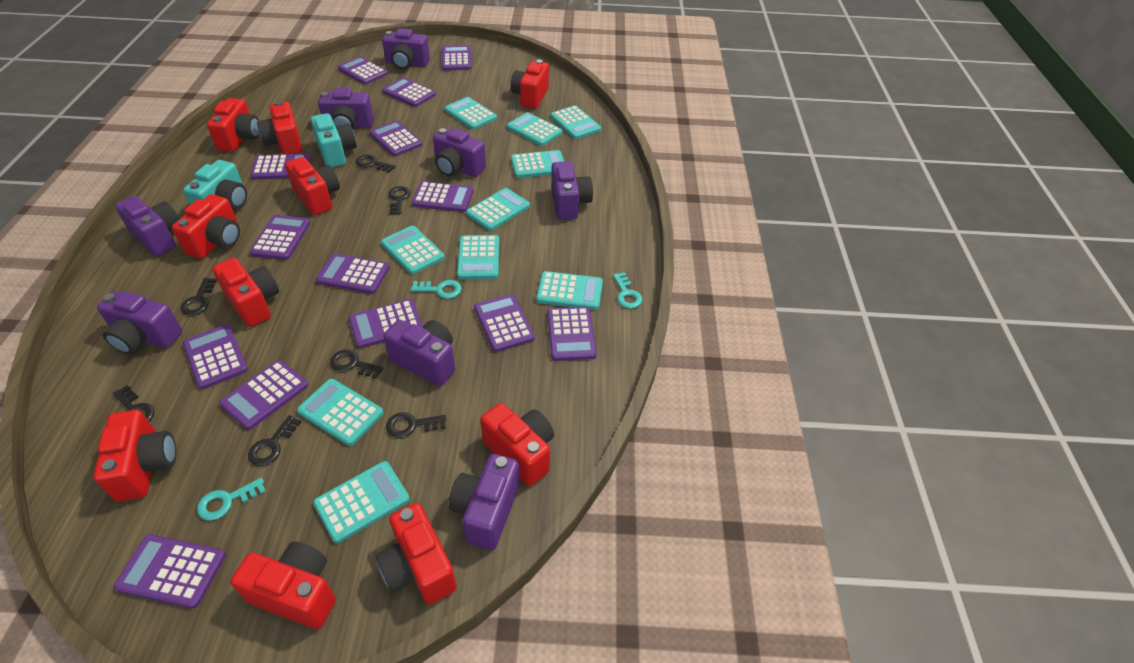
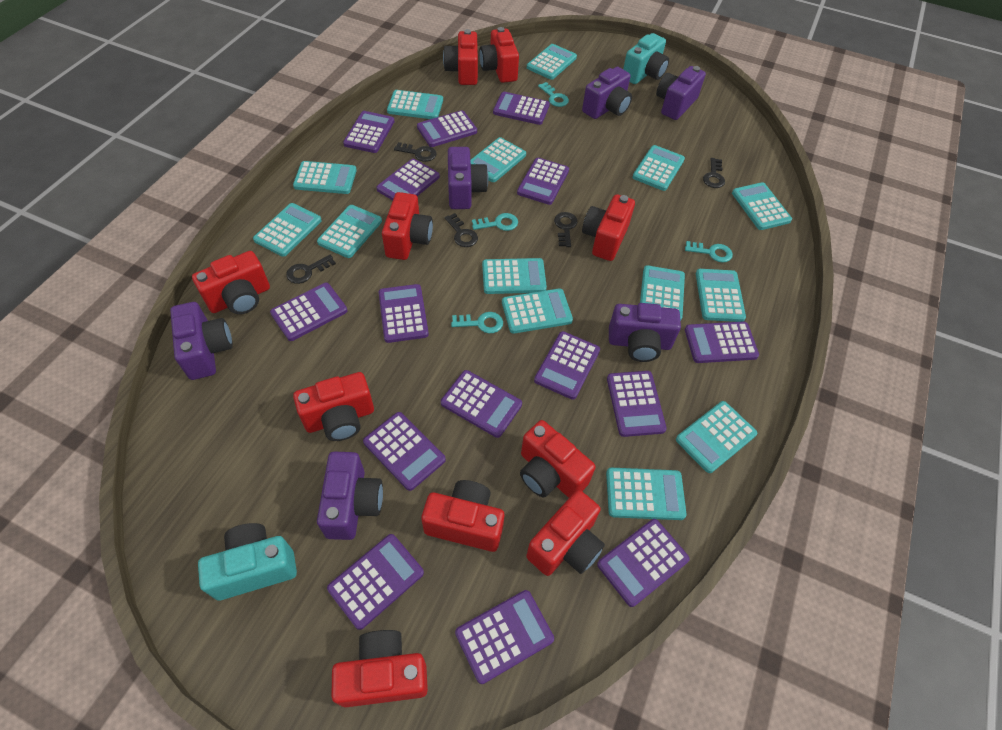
black key: [113,385,155,421] [181,278,217,316] [248,415,301,466] [330,349,384,379] [356,154,396,172] [386,412,446,438] [388,186,411,215] = 7 -> [286,255,336,284] [394,142,437,162] [445,213,478,247] [554,212,577,247] [703,158,725,188] = 5
purple calculator: [114,534,226,609] [183,324,248,389] [219,360,308,430] [250,153,311,180] [250,215,310,260] [316,254,389,294] [338,56,388,85] [349,299,423,348] [369,120,423,156] [382,78,436,107] [412,181,473,212] [442,46,472,71] [474,294,535,352] [547,307,597,361] = 14 -> [270,283,348,341] [327,534,424,630] [343,111,395,153] [363,412,446,491] [376,159,440,201] [379,284,429,343] [417,110,477,147] [441,370,522,438] [455,590,554,684] [493,92,550,125] [517,158,569,205] [534,331,600,400] [597,519,690,607] [607,371,667,437] [685,321,759,363] = 15
purple camera: [97,291,182,354] [115,196,180,256] [318,88,374,129] [382,28,430,69] [383,320,455,386] [433,128,486,177] [449,454,520,550] [551,161,593,220] = 8 -> [170,302,233,380] [317,452,383,540] [448,147,488,209] [582,67,632,119] [609,303,681,362] [656,66,706,120] = 6
turquoise calculator: [297,379,384,446] [313,461,410,543] [381,226,445,275] [444,97,497,129] [457,235,499,279] [466,188,530,231] [507,112,563,146] [511,150,565,178] [536,271,603,310] [550,105,601,139] = 10 -> [253,203,322,257] [293,161,357,194] [317,205,382,258] [387,90,443,119] [470,137,526,182] [482,258,547,294] [502,289,573,333] [527,44,577,80] [606,468,687,520] [632,145,685,191] [640,265,685,321] [676,401,757,473] [696,269,746,322] [732,182,792,230] = 14
turquoise key: [197,478,266,521] [411,280,462,299] [613,272,643,309] = 3 -> [451,312,503,333] [472,213,518,231] [538,82,569,107] [685,241,733,262] = 4

